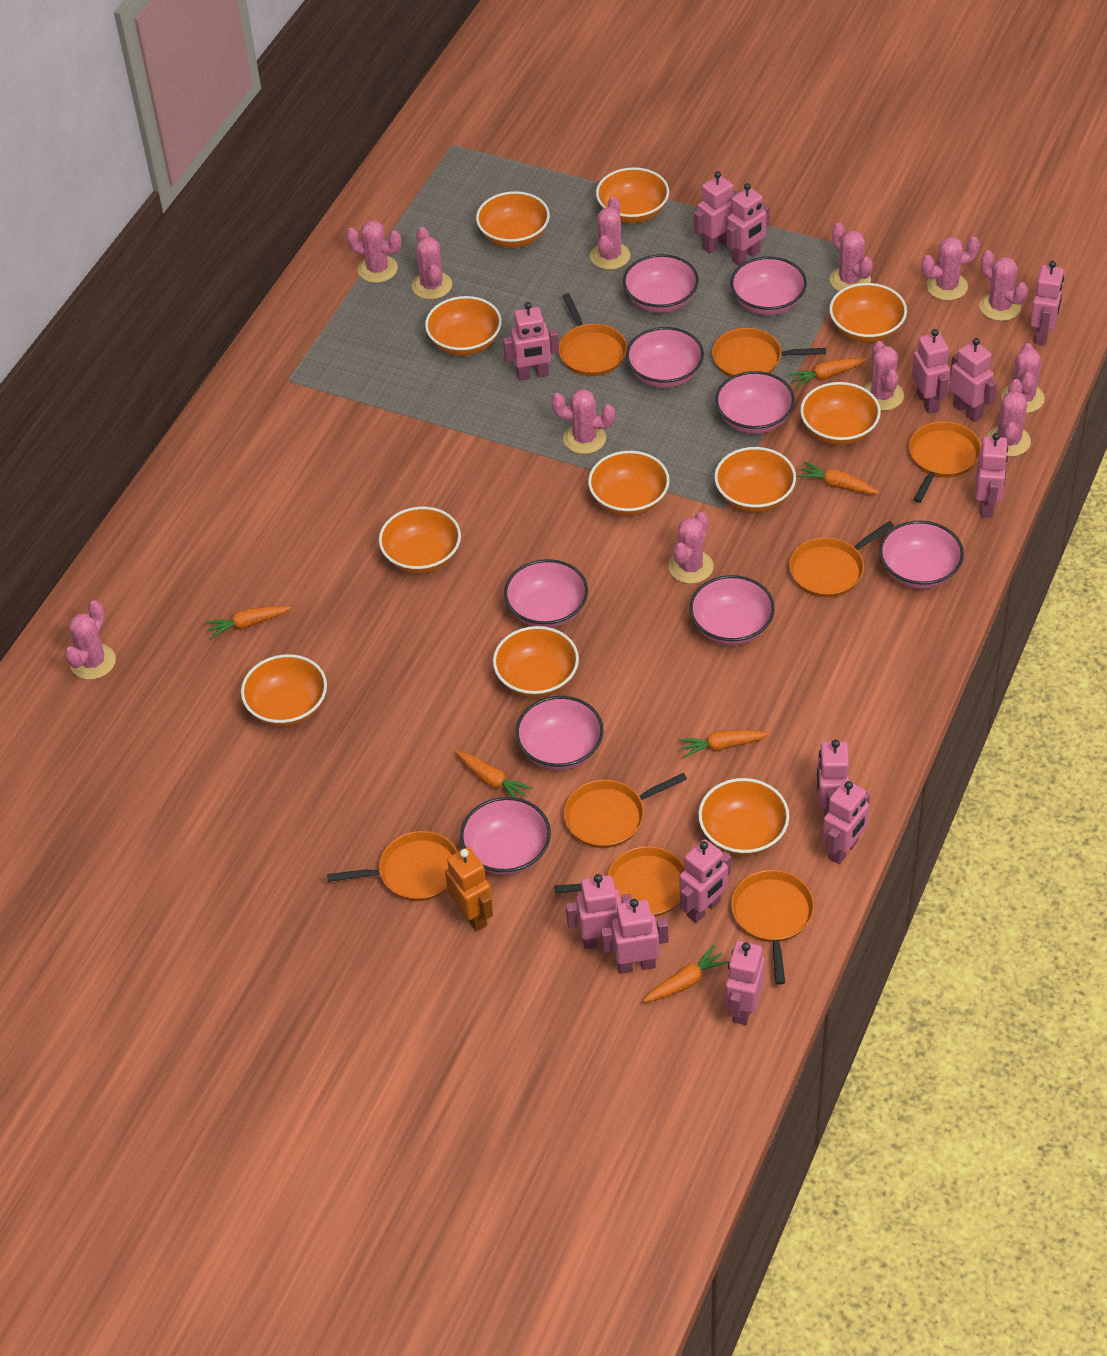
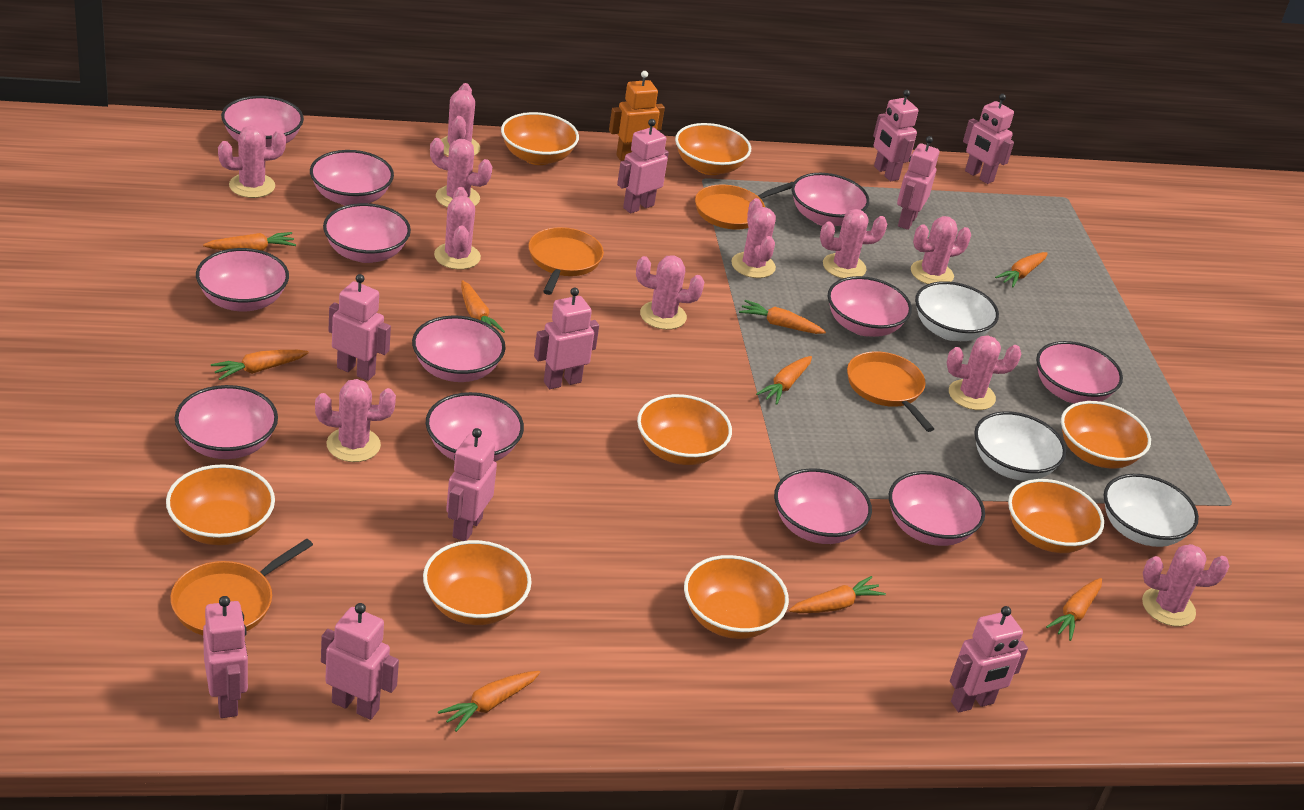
orange bowl: [241,654,327,727] [379,507,461,574] [425,296,502,356] [476,191,550,248] [493,626,579,698] [588,451,670,516] [596,167,669,223] [698,778,789,856] [714,447,796,512] [800,382,881,445] [829,283,907,343] = 11 -> [166,464,275,545] [423,540,532,625] [501,112,579,165] [637,394,732,465] [675,123,751,175] [684,555,789,639] [1008,479,1104,553] [1061,401,1151,468] = 8
orange carrot: [205,606,291,639] [455,751,533,798] [642,945,729,1003] [679,730,770,758] [789,358,867,388] [797,462,879,494] = 6 -> [203,232,296,251] [211,350,309,380] [438,671,540,732] [461,280,505,333] [739,300,826,334] [756,356,812,405] [789,576,886,613] [995,252,1048,287] [1046,578,1102,641] = 9
orange pan: [327,831,458,901] [554,846,685,917] [559,293,627,376] [564,773,687,848] [712,328,826,377] [731,870,814,985] [789,521,894,598] [909,421,981,503] = 8 -> [170,539,313,635] [528,227,604,295] [695,182,793,230] [847,351,934,432] = 4
pink bowl: [460,797,551,875] [504,559,588,628] [516,696,604,770] [623,254,699,313] [626,327,704,388] [689,575,775,645] [715,371,795,434] [730,257,807,315] [879,521,964,589] = 9 -> [175,385,278,459] [196,248,289,312] [221,96,304,147] [310,150,394,206] [323,203,411,263] [412,315,506,382] [426,392,524,462] [774,468,872,544] [792,173,869,226] [828,276,912,337] [889,471,985,546] [1036,341,1123,403] = 12
pink cactus: [64,600,116,680] [346,220,401,283] [412,227,452,299] [551,389,615,454] [590,197,630,270] [668,512,713,584] [830,223,873,291] [863,341,904,411] [921,237,980,300] [979,250,1028,321] [988,379,1031,457] [1001,343,1045,413] = 12 -> [218,125,286,198] [315,379,396,462] [430,138,492,207] [434,187,481,270] [441,83,480,156] [636,255,704,330] [731,198,776,278] [820,209,887,279] [911,216,971,284] [947,335,1021,410] [1142,544,1230,627] = 11
pink robot: [503,302,559,381] [566,874,632,949] [601,899,668,974] [680,839,731,923] [694,171,738,254] [725,941,765,1025] [726,183,770,266] [817,739,849,817] [822,780,870,864] [912,329,950,414] [949,338,997,422] [976,433,1008,518] [1030,261,1064,346] = 13 -> [203,596,248,718] [321,603,399,720] [329,274,391,381] [446,428,497,541] [534,287,599,389] [617,119,669,213] [873,90,919,181] [897,136,939,230] [950,606,1028,712] [963,94,1014,184] = 10
white bowl: none = 0 -> [915,281,999,341] [974,411,1066,481] [1104,474,1199,547] = 3

